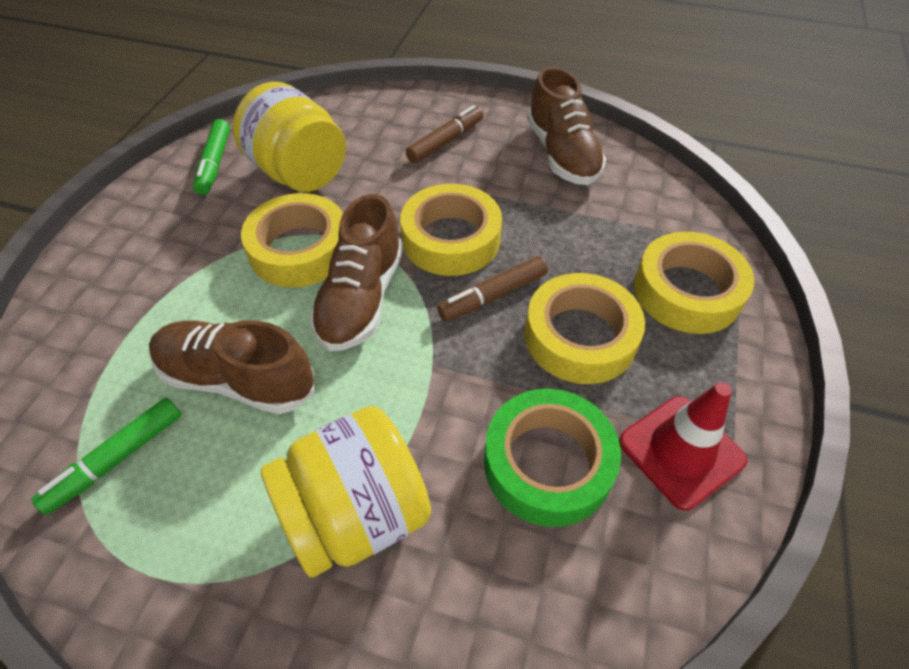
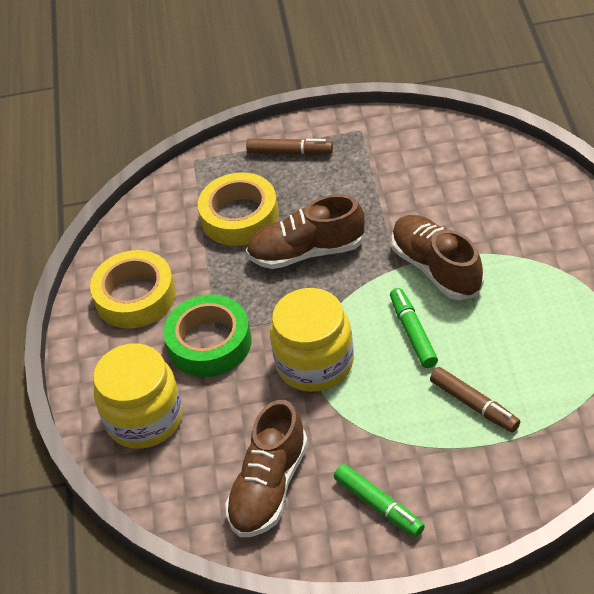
red traffic cone: [619,382,747,511] = 1 -> none = 0
yellow tape: [241,193,343,287] [400,184,502,276] [525,273,645,384] [634,232,754,334] = 4 -> [90,250,176,329] [198,173,279,246] = 2

